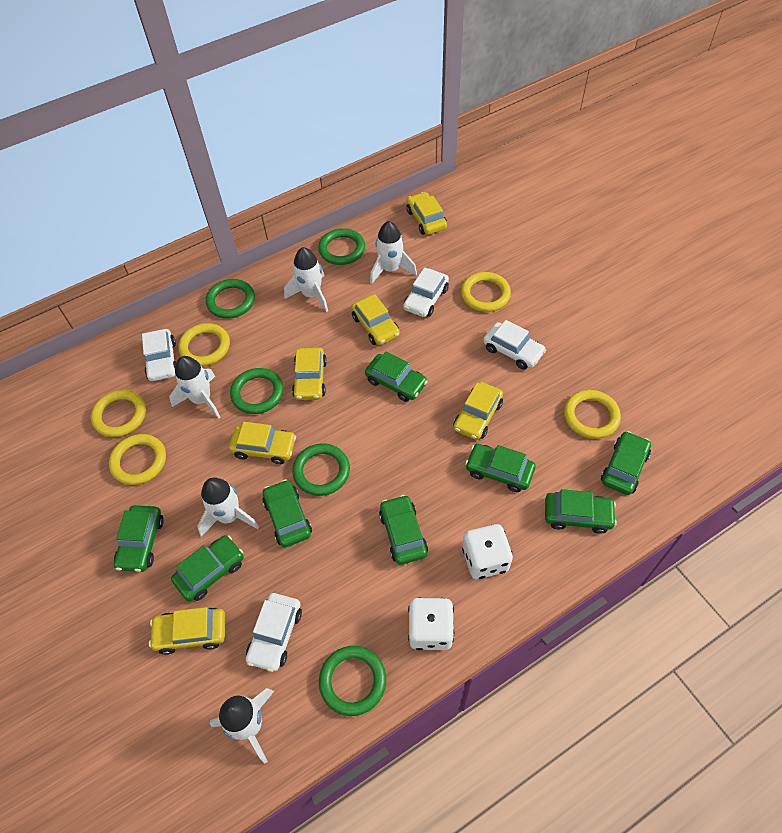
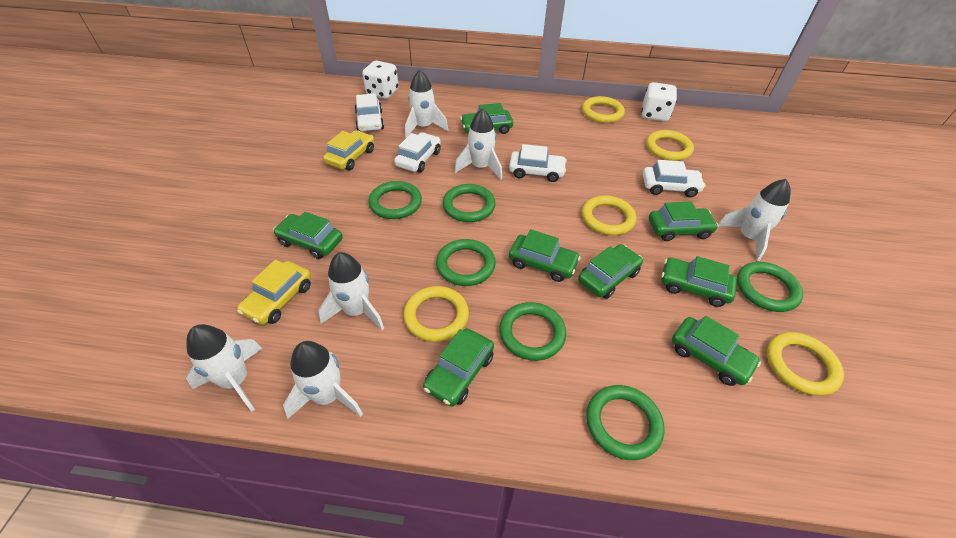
green ring: [206,279,255,319] [230,368,284,414] [292,443,350,496] [318,228,365,265] [319,646,386,716] = 5 -> [368,181,422,219] [436,239,496,286] [443,184,496,222] [499,302,566,361] [586,385,665,460] [737,262,803,312] = 6
white rocket: [169,356,221,419] [197,478,259,537] [210,688,274,764] [284,247,328,312] [370,221,417,284] = 5 -> [186,324,263,412] [283,341,363,419] [318,252,384,330] [405,70,448,138] [454,108,502,180] [718,179,791,261] = 6
yellow car: [149,607,225,655] [229,422,296,464] [292,347,327,400] [351,294,400,345] [406,192,447,235] [453,382,503,440] = 6 -> [237,260,311,325] [323,130,374,170] = 2

